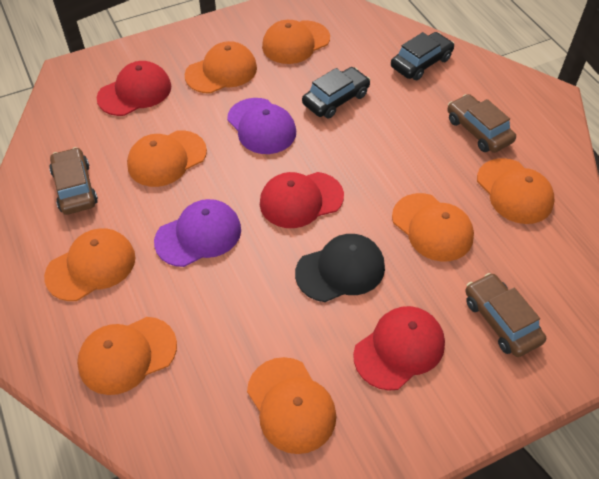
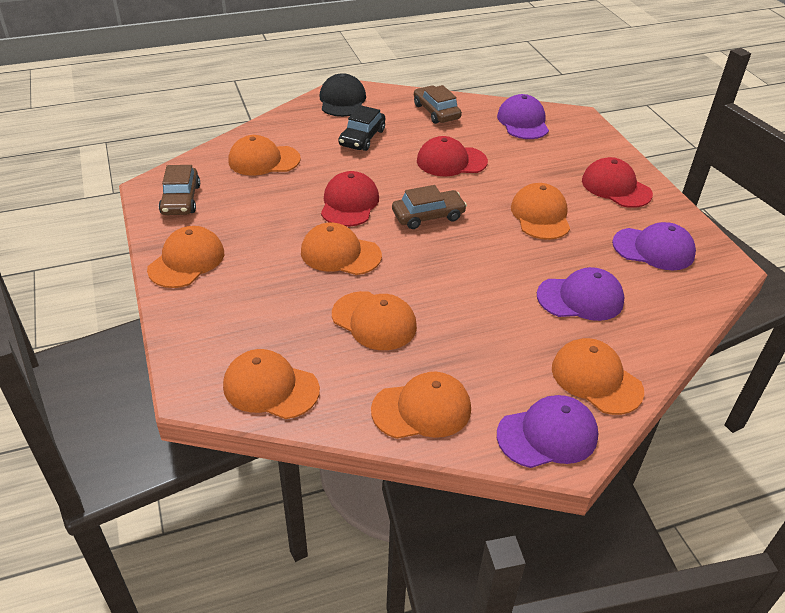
black car: [302,67,370,118] [391,32,454,80] = 2 -> [338,105,385,151] = 1
purple cap: [154,199,241,267] [227,98,296,154] = 2 -> [497,94,549,139] [497,395,598,468] [537,267,625,321] [612,222,696,270] = 4

